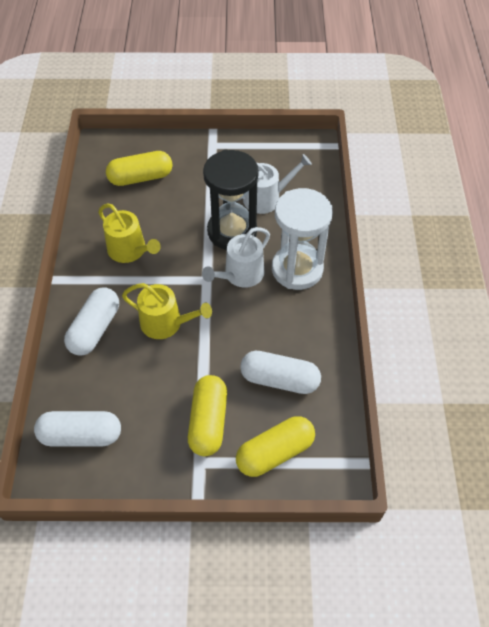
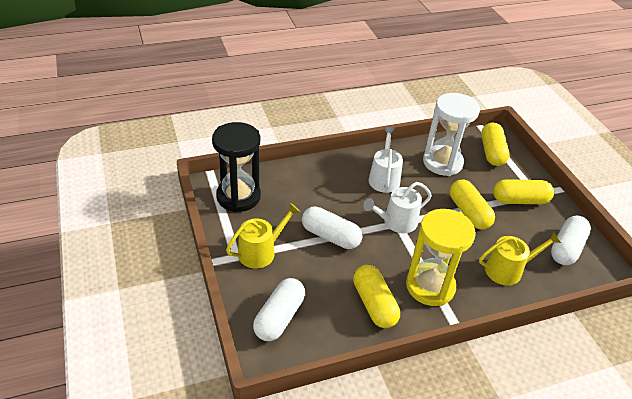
yellow capsule: [106,151,172,186] [188,375,227,456] [236,416,315,477] = 3 -> [353,265,400,328] [450,179,495,229] [481,123,510,166] [493,179,554,204] = 4
yellow hourglass: none = 0 -> [406,209,476,306] = 1

